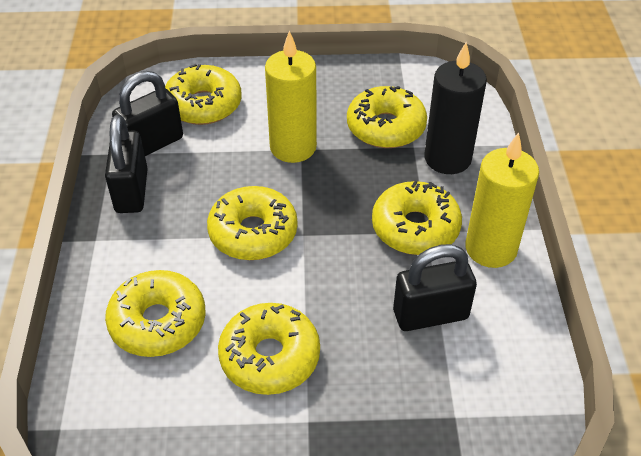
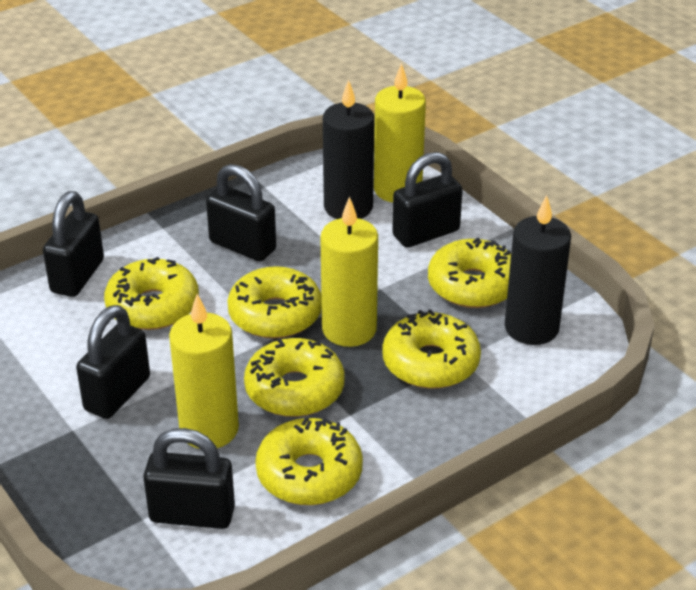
black candle: [424,42,487,174] = 1 -> [323,79,374,219] [505,195,571,345] = 2
black padlock: [105,114,148,213] [112,71,183,156] [393,244,477,331] = 3 -> [43,191,104,297] [76,305,150,419] [143,428,235,529] [206,164,276,261] [392,152,463,248] = 5
yellow candle: [265,31,317,163] [465,132,539,268] = 2 -> [169,294,239,449] [320,196,378,347] [374,63,426,202] = 3

